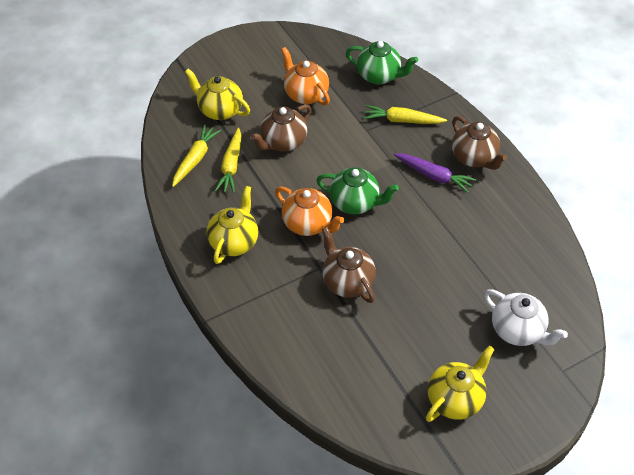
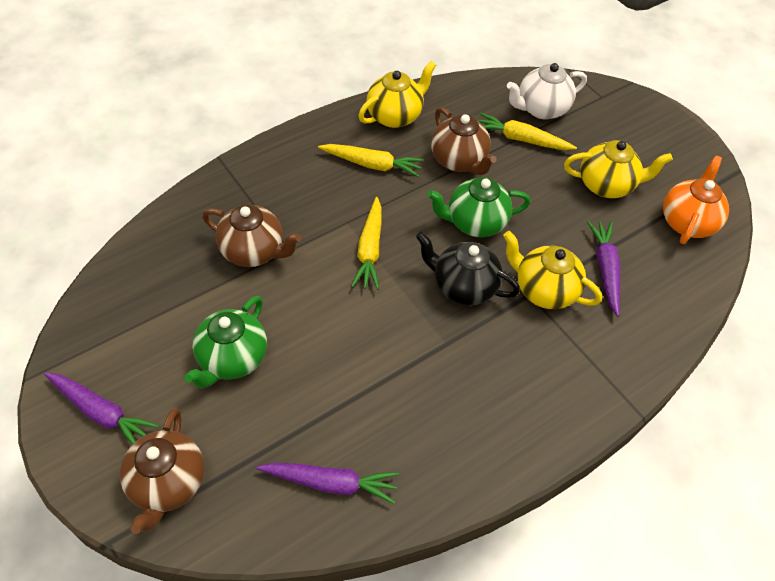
black teapot: none = 0 -> [416,232,520,306] = 1
orange teapot: [275,187,344,236] [281,47,330,106] = 2 -> [663,156,729,244] = 1
purple carrot: [394,153,476,193] = 1 -> [44,372,159,445] [257,463,399,504] [587,221,620,317] = 3

